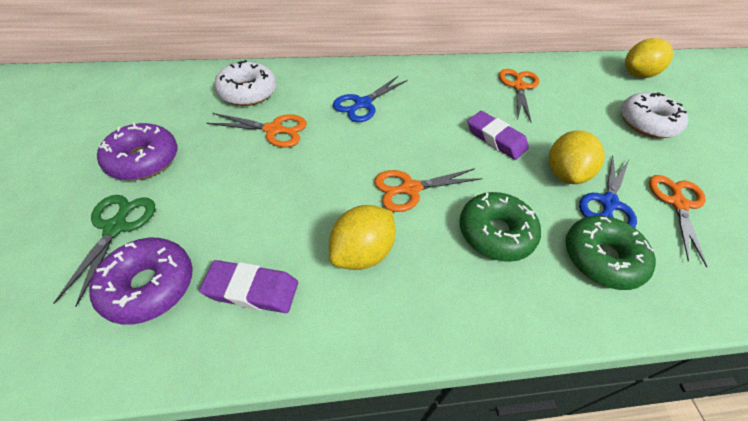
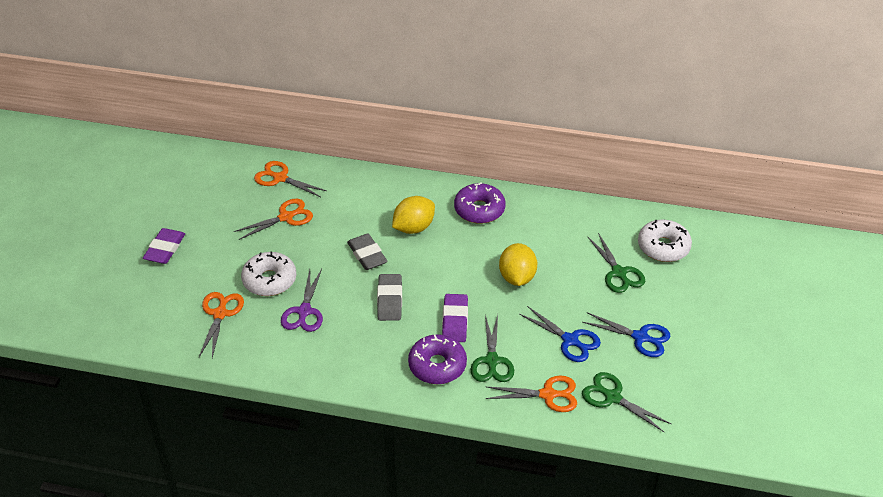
green donut: [459,192,541,262] [565,216,656,290] = 2 -> none = 0
green scissors: [53,195,155,307] = 1 -> [471,315,514,382] [582,372,671,433] [588,233,645,293] = 3
grey eraser: none = 0 -> [347,234,387,270] [377,274,402,321] = 2
purple scissors: none = 0 -> [281,269,323,332] = 1
yellow lemon: [329,205,396,270] [549,130,605,184] [625,38,673,78] = 3 -> [392,196,435,234] [499,243,537,286] = 2

